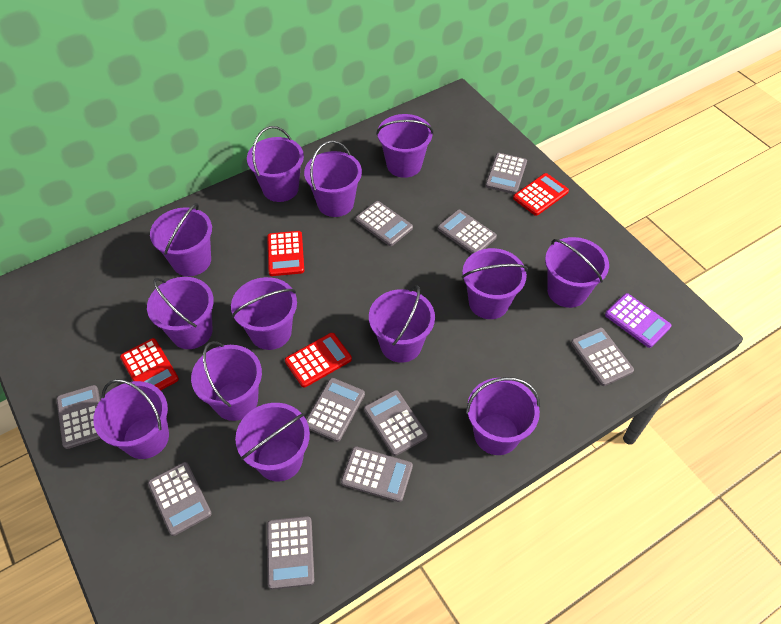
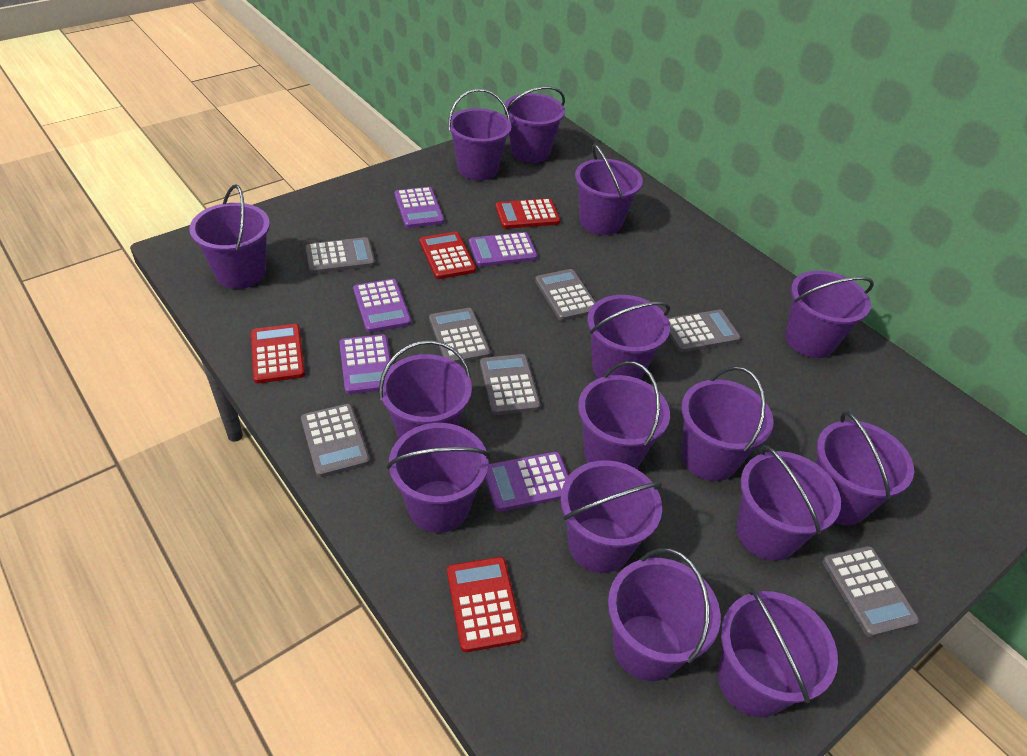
grey calculator: [56,385,101,449] [148,462,212,536] [267,516,315,589] [306,378,365,442] [341,446,413,502] [355,201,413,246] [364,390,428,456] [438,210,497,254] [485,153,527,194] [571,327,634,386] = 10 -> [301,404,370,477] [306,237,375,274] [429,308,491,363] [480,354,541,415] [535,269,596,321] [668,310,741,352] [822,546,919,637] = 7
purple bucket: [93,379,169,459] [147,277,214,349] [150,203,212,276] [191,341,262,421] [231,277,297,350] [235,403,310,481] [247,126,304,202] [304,140,362,217] [369,285,435,363] [376,114,434,178] [462,248,528,319] [466,377,540,455] [545,237,609,308] = 13 -> [189,184,270,289] [379,340,472,439] [387,423,490,533] [448,89,512,180] [504,86,565,163] [560,460,662,573] [575,144,643,235] [578,361,670,469] [587,295,670,380] [608,548,721,681] [681,366,774,481] [718,587,838,717] [736,445,841,561] [785,271,874,358] [816,411,914,525] = 15
purple calculator: [605,293,671,348] = 1 -> [339,334,392,394] [353,279,411,333] [395,187,444,228] [469,232,538,267] [485,452,569,512] = 5

